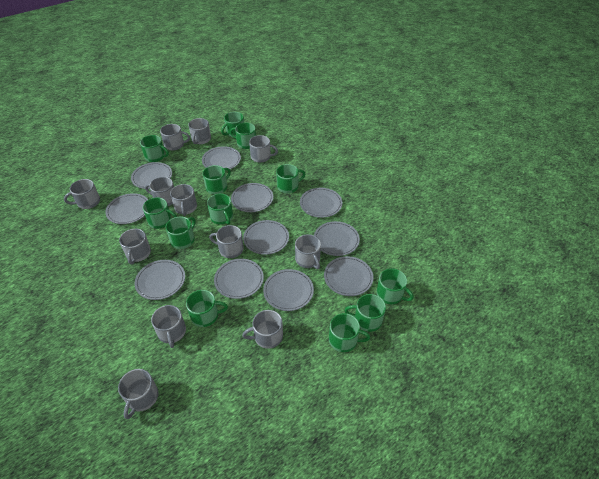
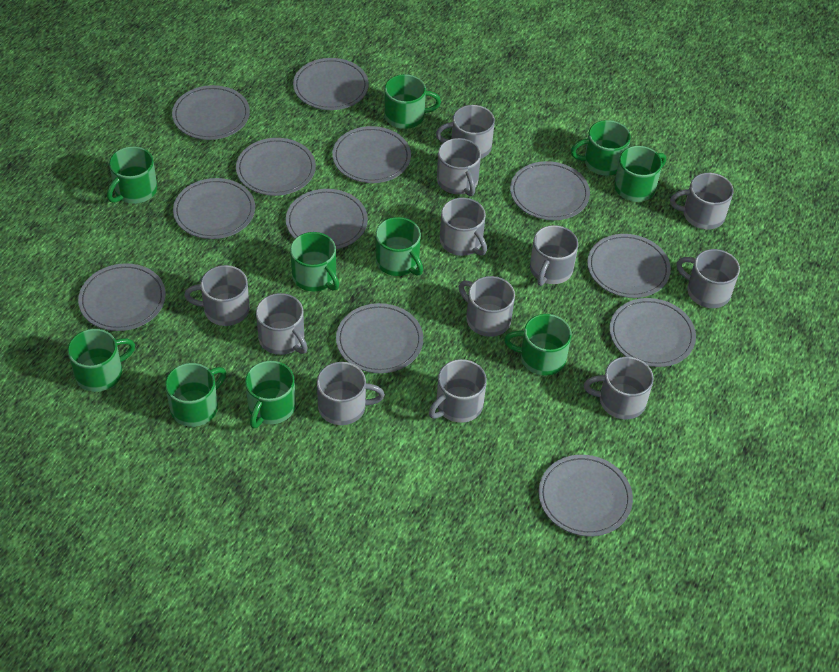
green mug: [140,135,169,162] [143,197,177,229] [166,216,196,249] [186,290,228,327] [203,165,231,194] [207,194,233,225] [221,112,244,137] [230,123,256,149] [276,164,305,193] [329,313,370,352] [344,294,386,332] [376,268,414,304] = 12 -> [68,329,135,392] [107,146,157,204] [165,363,226,427] [245,361,296,429] [290,232,339,291] [375,217,423,276] [384,74,441,129] [504,314,572,376] [571,120,631,176] [614,146,666,202] = 10
grey plate: [105,193,148,224] [131,162,172,189] [135,260,185,300] [202,146,241,171] [214,259,264,299] [231,183,273,212] [243,220,289,255] [263,269,314,311] [300,188,343,218] [314,221,360,256] [324,256,373,296] = 11 -> [78,263,166,331] [172,85,250,140] [173,178,255,239] [236,138,316,196] [286,189,368,249] [293,58,369,110] [332,126,411,183] [336,303,423,373] [510,161,590,220] [539,455,633,536] [587,234,671,298] [610,298,696,367] = 12

